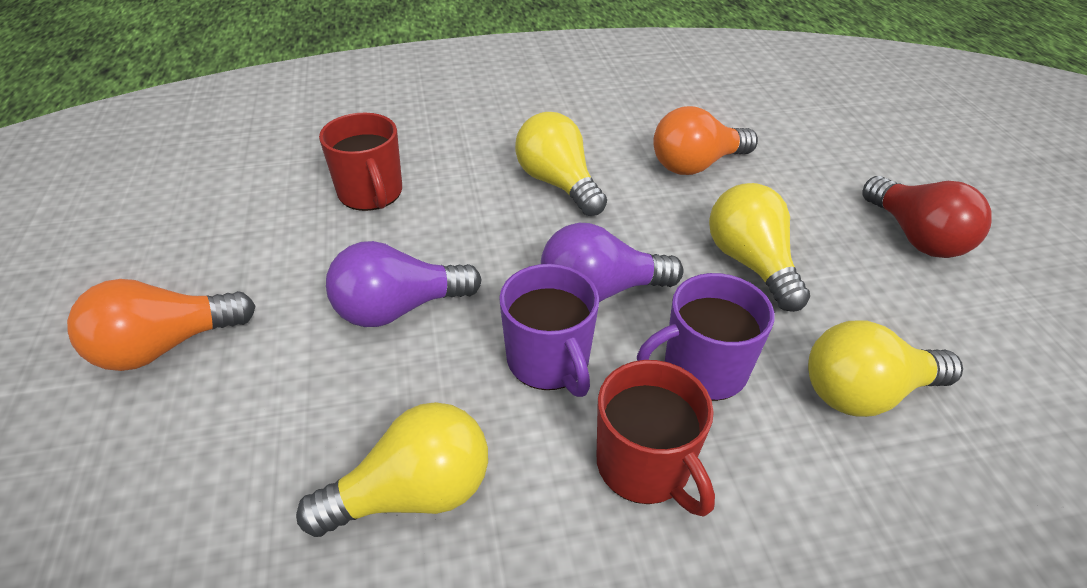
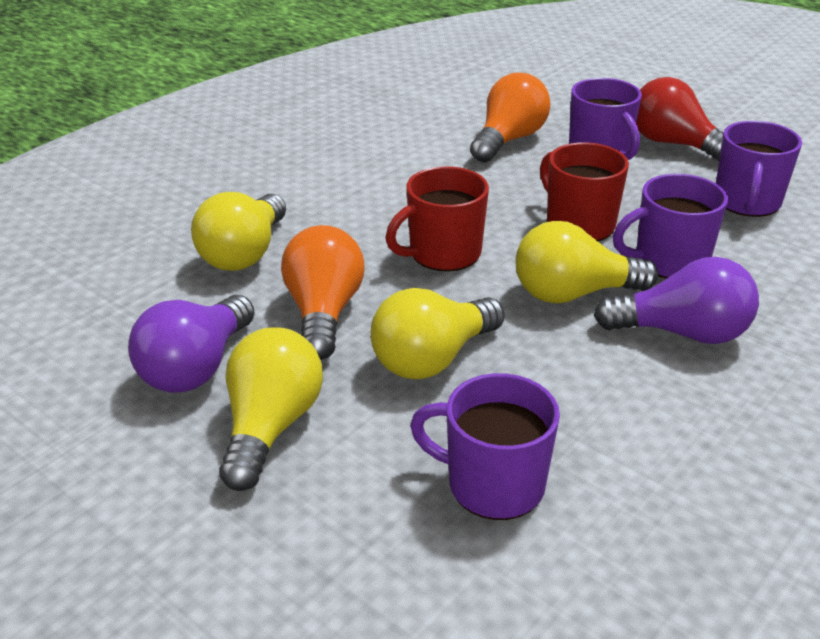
purple mug: [499,264,599,397] [637,273,774,401] = 2 -> [410,373,560,520] [569,78,642,160] [613,174,728,279] [716,121,802,217] = 4

